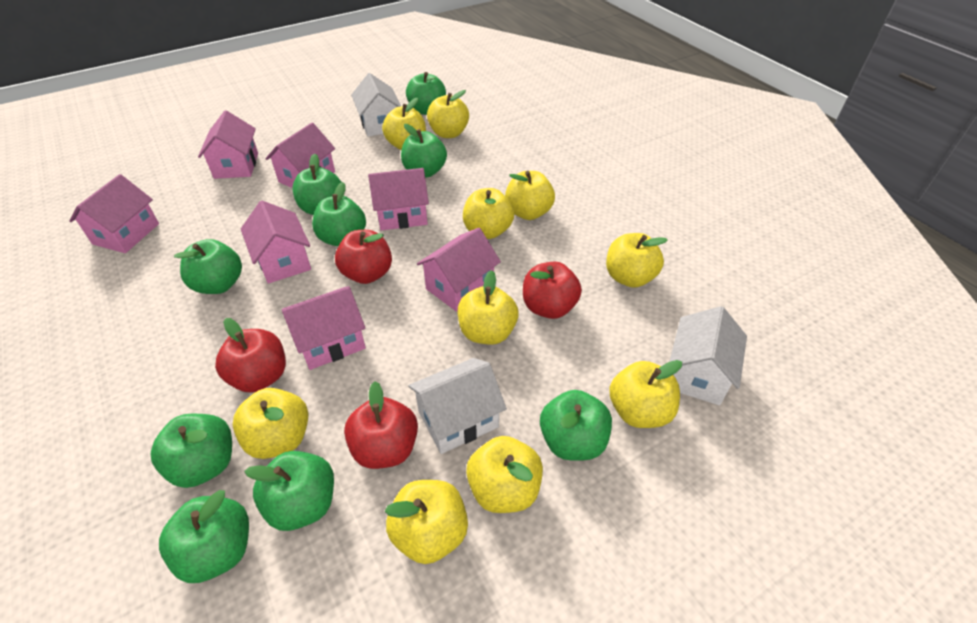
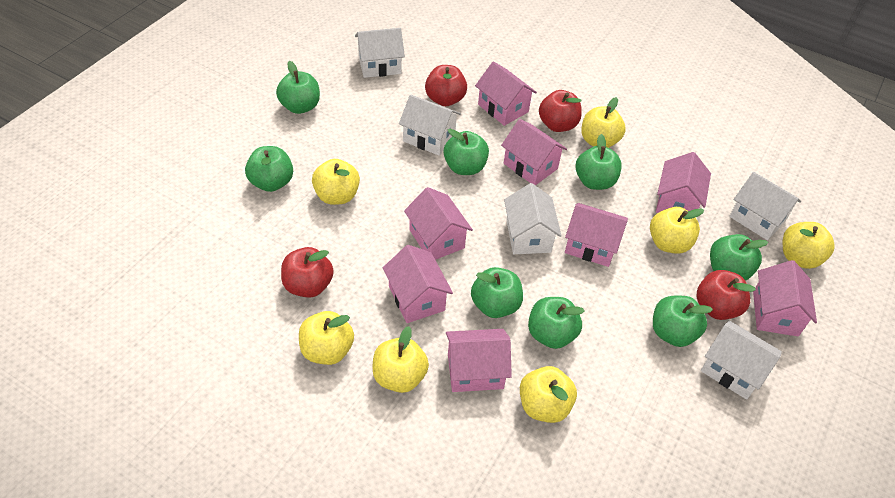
green apple: [151,414,232,488] [159,490,249,583] [174,239,242,294] [244,451,334,531] [293,154,341,215] [312,182,366,246] [401,124,447,178] [406,72,446,115] [540,390,612,461] = 9 -> [245,146,293,192] [276,61,320,114] [444,129,489,175] [471,267,523,318] [528,297,585,349] [576,134,622,190] [653,296,713,347] [710,234,768,281] = 8
pink house: [69,174,159,253] [198,110,258,179] [241,201,311,284] [265,123,335,188] [282,286,366,370] [368,168,429,231] [417,228,501,312] = 7 -> [383,245,453,323] [404,187,473,260] [446,329,512,392] [475,61,537,126] [501,119,567,186] [565,203,628,267] [656,152,711,213] [753,260,817,336] = 8
white house: [351,73,401,137] [408,358,507,454] [669,306,747,405] = 3 -> [355,28,405,78] [399,95,461,156] [504,183,562,254] [701,321,782,400] [729,172,801,240] = 5
yellow apple: [233,388,308,459] [382,98,426,150] [385,480,468,564] [427,90,469,138] [458,270,519,345] [463,188,514,239] [466,436,543,513] [505,171,555,220] [606,233,668,288] [609,360,682,428] = 10 -> [299,311,354,365] [312,159,360,205] [372,326,429,393] [520,366,577,423] [581,97,626,148] [650,207,704,254] [783,222,835,269] = 7

